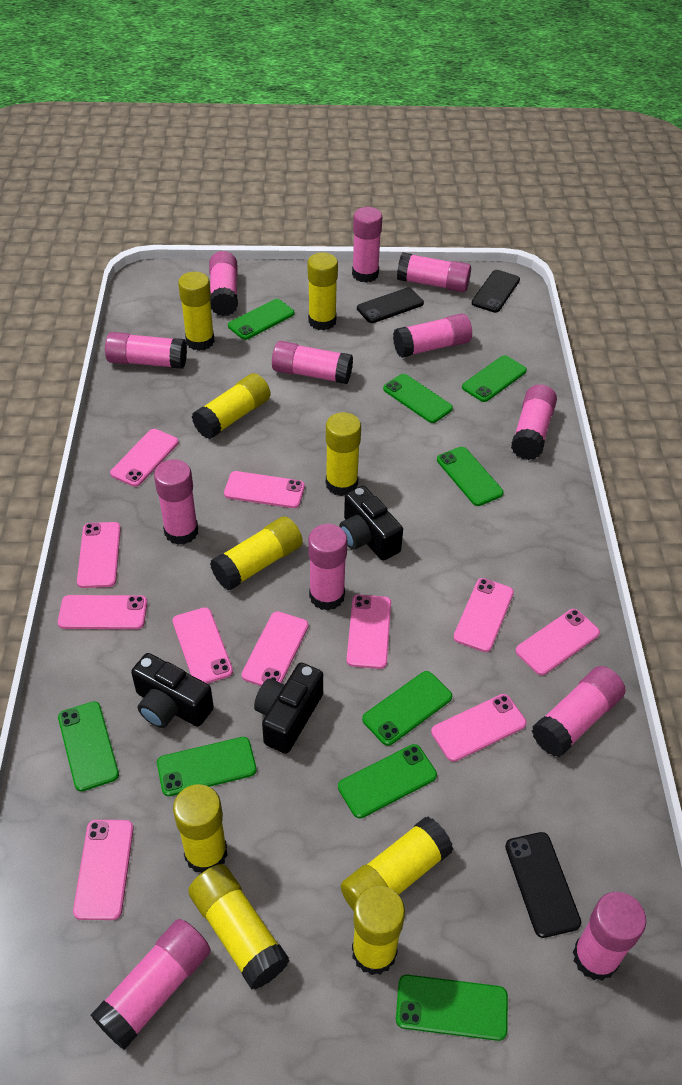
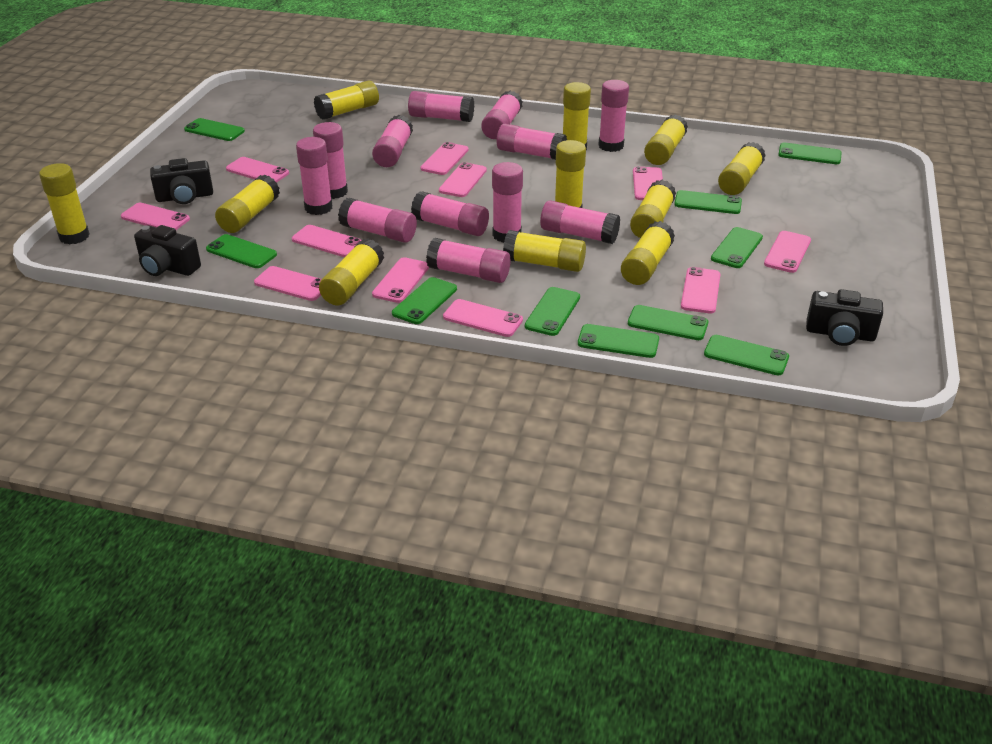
black phone: [357,288,424,323] [472,270,520,313] [505,832,581,938] = 3 -> none = 0
green phone: [58,701,119,792] [157,737,257,796] [228,299,294,340] [338,744,437,818] [362,671,452,746] [383,374,453,423] [396,975,508,1041] [437,447,504,506] [462,355,527,402] = 9 -> [184,118,245,141] [206,234,277,268] [392,277,457,324] [525,287,580,336] [578,324,659,358] [628,305,708,340] [674,190,742,214] [704,335,789,376] [711,227,763,268] [778,143,842,164] = 10
yellow glue stick: [173,784,227,873] [178,272,215,351] [188,864,290,990] [192,373,270,439] [210,516,303,590] [308,252,338,330] [326,412,361,496] [341,817,453,911] [352,886,405,975] = 9 -> [39,163,90,245] [215,174,280,233] [314,81,379,120] [319,239,384,305] [503,230,586,272] [555,140,586,208] [563,82,591,150] [621,221,675,285] [630,180,676,238] [644,114,688,165] [718,142,766,195] = 11

